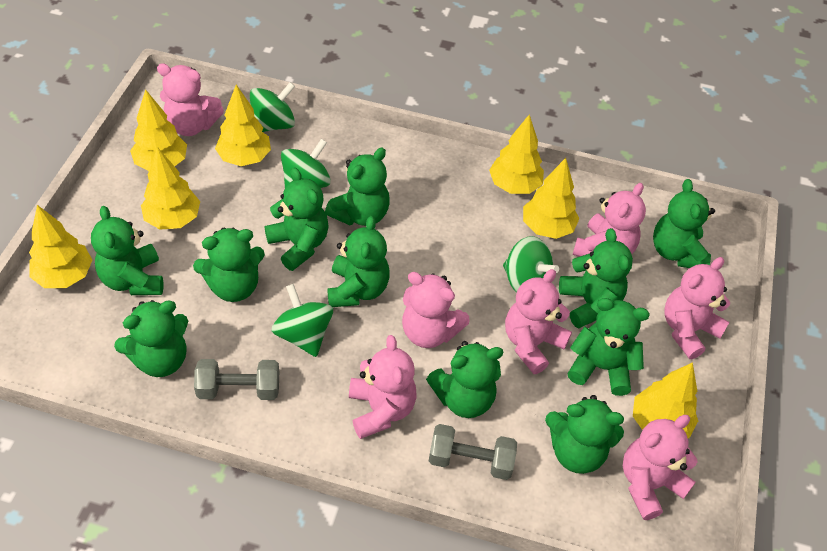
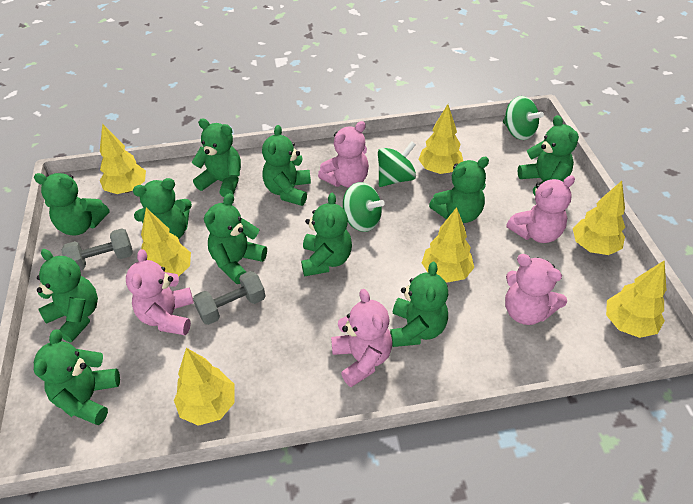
green spinning top: [250,82,295,132] [271,284,333,357] [281,139,331,188] [503,236,559,293] = 4 -> [343,182,385,232] [378,141,416,187] [503,96,544,140] = 3
pink teddy bear: [157,63,224,136] [349,335,417,439] [402,272,470,348] [505,269,572,374] [573,183,646,257] [623,415,698,520] [664,257,730,359] = 7 -> [126,249,194,335] [318,121,369,188] [331,289,392,387] [505,254,567,325] [506,175,575,243] = 5

